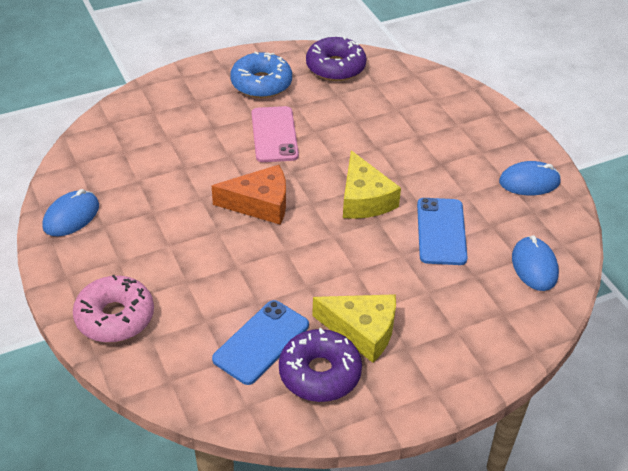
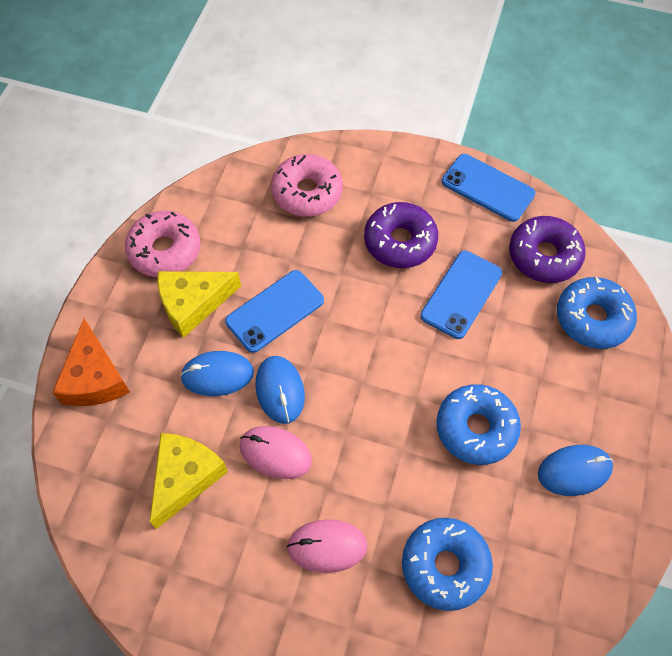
blue donut: [230,51,292,98] = 1 -> [402,518,493,611] [437,384,521,465] [557,277,637,349] = 3
blue phone: [212,300,309,385] [417,198,468,265] = 2 -> [225,270,324,353] [420,251,502,339] [442,154,535,222] = 3
pink donut: [73,275,154,343] = 1 -> [125,211,201,277] [271,154,343,217] = 2
pink mouse: none = 0 -> [240,426,312,479] [287,519,368,573] = 2
pink phone: [251,106,299,162] = 1 -> none = 0

